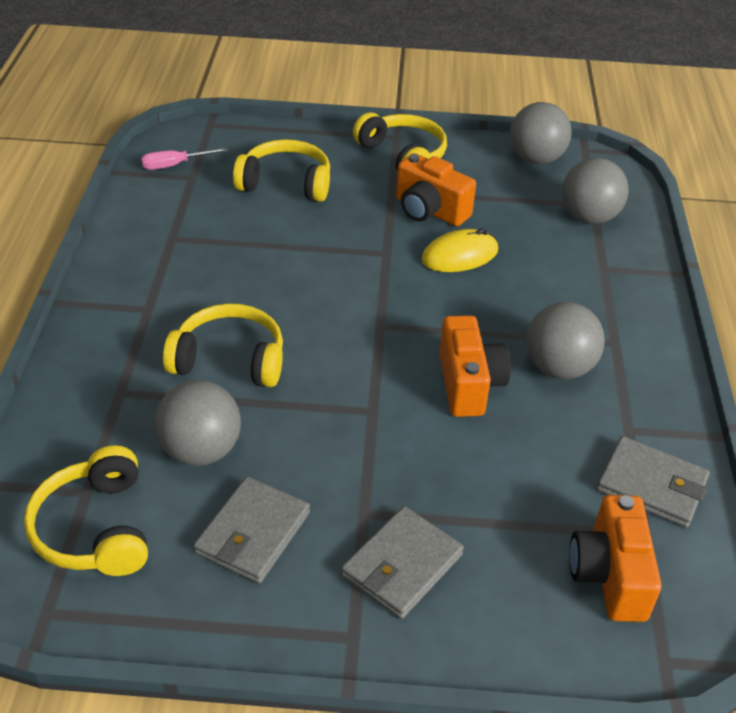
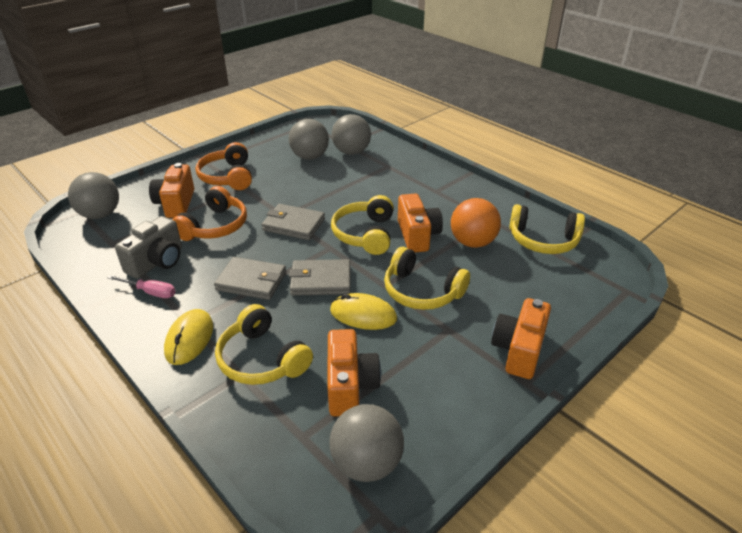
grey camera: none = 0 -> [115,216,182,279] = 1
orange ball: none = 0 -> [451,198,501,248] = 1
orange camera: [396,153,476,226] [439,315,511,417] [569,495,662,622] = 3 -> [149,163,194,218] [327,329,381,416] [398,193,443,253] [491,298,551,379] = 4
orange headphones: none = 0 -> [172,186,247,241] [195,142,252,190] = 2
yellow mouse: [421,229,498,272] = 1 -> [164,309,213,365] [330,293,397,330] = 2

